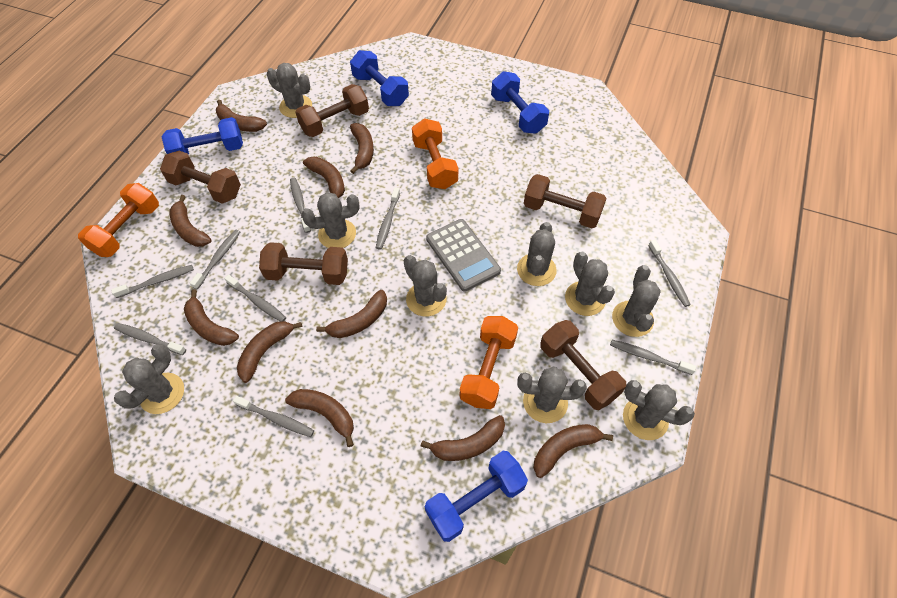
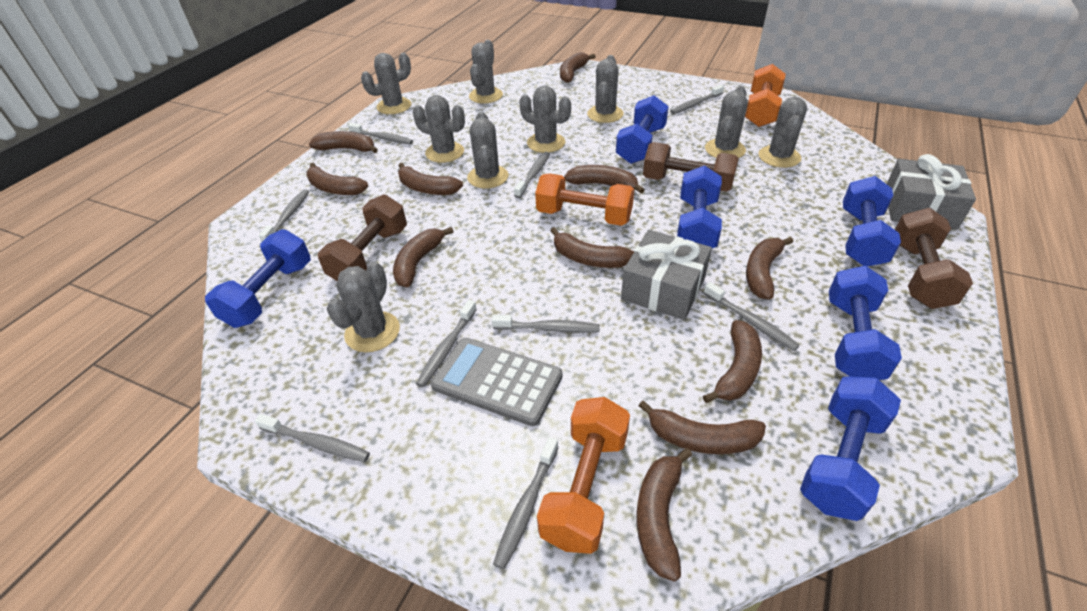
blue dumbbell: [161,117,243,155] [350,50,409,106] [425,451,528,542] [491,71,549,134] = 4 -> [205,229,311,328] [616,95,669,164] [677,165,722,248] [800,376,901,521] [829,266,902,380] [843,176,901,266] = 6
brown banana: [170,195,212,247] [184,289,239,346] [216,100,267,132] [237,321,302,383] [285,389,354,447] [303,157,345,198] [316,290,387,338] [350,123,374,174] [421,415,505,461] [533,424,613,478] = 10 -> [306,163,368,195] [309,131,378,153] [393,227,454,287] [398,163,463,195] [550,227,634,268] [560,52,596,83] [564,165,644,193] [637,448,692,582] [639,400,766,454] [703,320,762,403] [746,237,793,300] = 11
brown dumbbell: [160,151,241,204] [259,242,348,285] [295,84,369,137] [524,174,607,228] [540,320,626,410] = 5 -> [318,194,407,281] [643,142,739,192] [895,208,973,309] = 3
grey gift: none = 0 -> [621,230,712,320] [887,154,976,230] = 2

